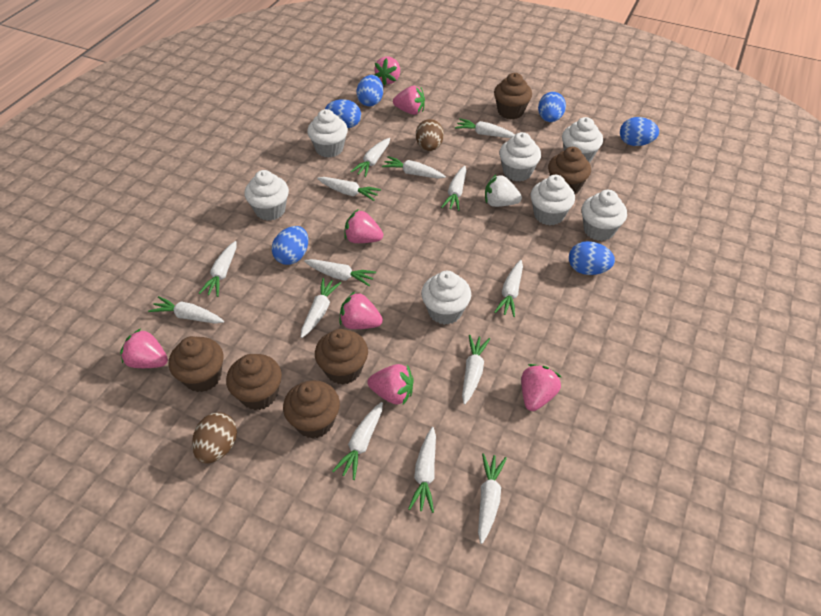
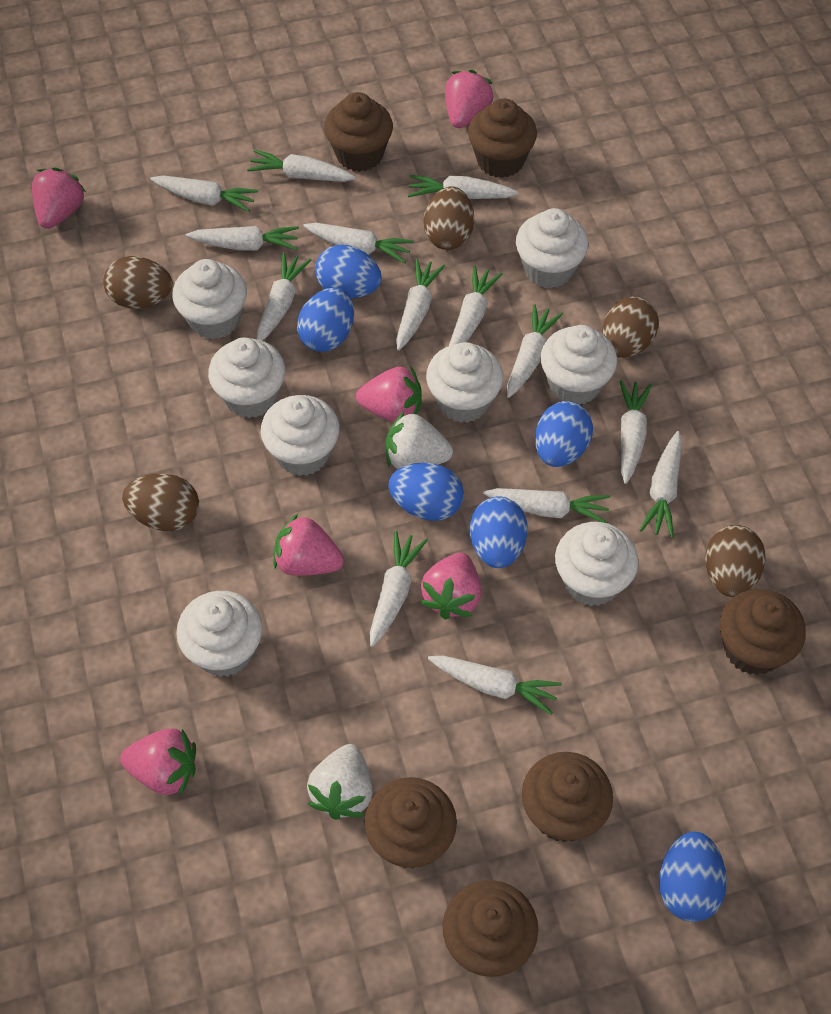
brown egg: [192,412,237,464] [416,119,444,151] = 2 -> [103,256,173,309] [122,473,199,531] [424,186,474,250] [602,297,659,358] [705,525,766,597] = 5
pink strawberry: [120,328,168,368] [339,291,383,329] [344,210,383,243] [367,364,414,405] [374,57,400,85] [393,86,425,115] [521,364,561,411] = 7 -> [32,167,87,229] [120,728,196,796] [274,513,344,576] [356,366,422,422] [420,553,481,619] [445,70,494,128] = 6
white cupcake: [244,170,289,221] [307,109,348,158] [421,271,471,325] [499,132,541,181] [530,175,575,225] [562,117,603,163] [581,190,627,241] = 7 -> [172,259,247,339] [176,591,262,677] [208,337,285,418] [261,395,340,476] [426,342,503,423] [516,208,589,288] [541,325,617,404] [555,522,639,606] = 8
white strawberry: [485,175,522,207] = 1 -> [307,744,373,820] [386,411,453,469] = 2

